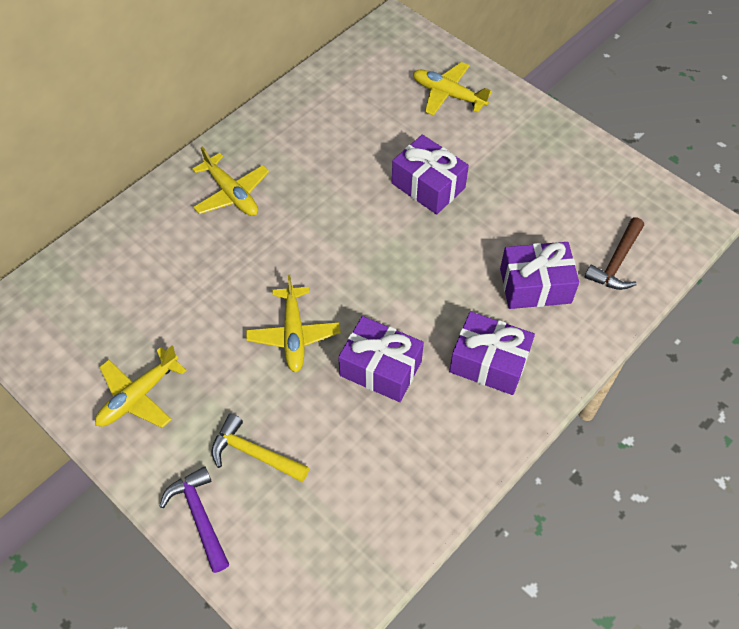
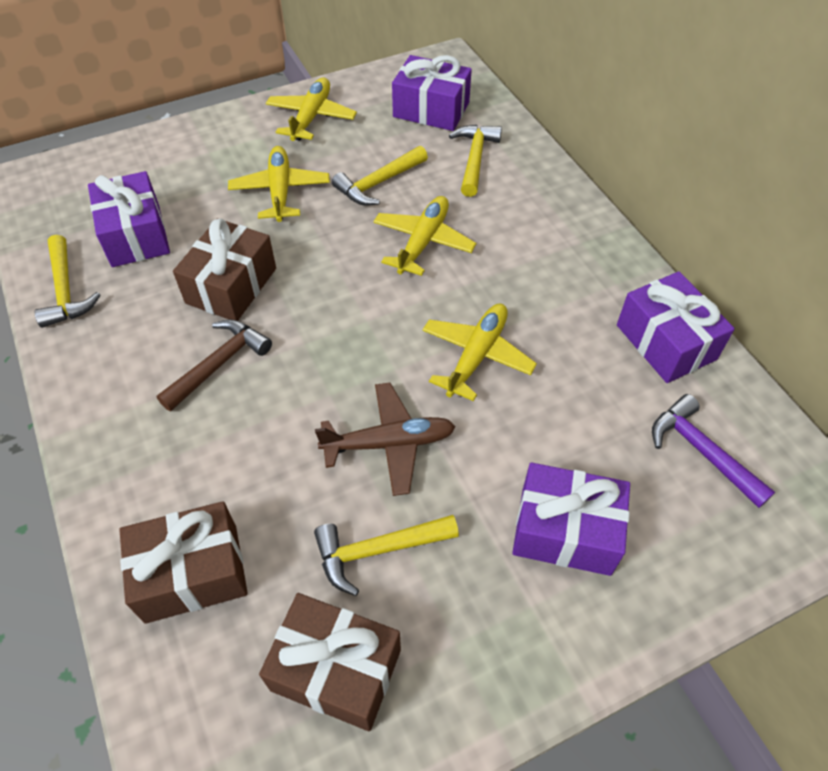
brown gift: none = 0 -> [119,501,248,624] [173,218,276,321] [259,593,401,731] = 3
brown plane: none = 0 -> [315,383,456,496] = 1
yellow hammer: [211,414,309,482] = 1 -> [35,235,100,328] [314,515,459,596] [332,146,428,206] [449,125,502,197] = 4

